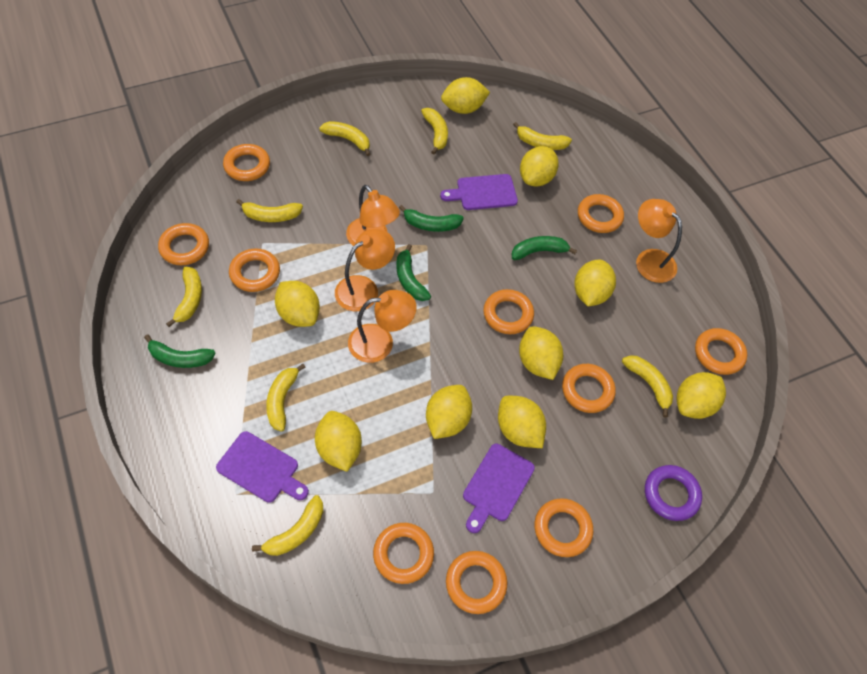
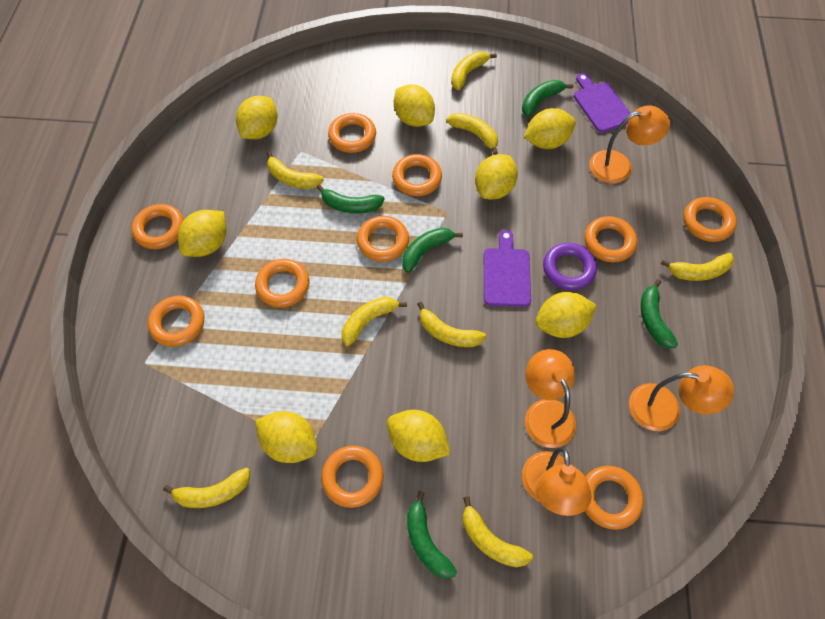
green banana: [144,334,216,368] [396,244,431,301] [399,205,464,232] [512,236,577,260] = 4 -> [316,184,385,213] [402,228,463,273] [407,491,457,579] [522,80,574,117] [641,279,678,348] = 5
purple cutting board: [216,431,309,502] [440,174,518,210] [463,444,535,533] = 3 -> [484,230,531,307] [574,73,631,133] = 2
yellow lemon: [275,281,320,327] [315,411,362,472] [426,385,472,439] [441,77,490,114] [498,396,546,448] [519,326,563,380] [520,146,559,187] [574,260,616,306] [677,372,726,419] = 9 -> [178,210,226,257] [236,96,278,139] [255,411,317,463] [387,410,451,462] [394,84,435,127] [475,154,518,200] [524,108,576,149] [536,292,597,338] = 8

